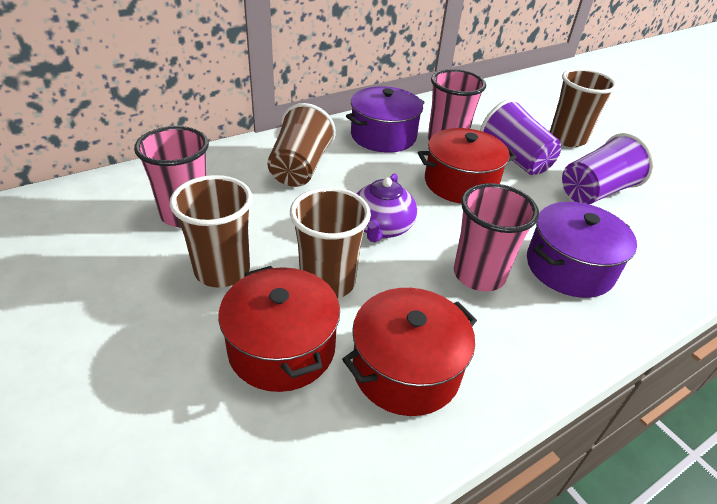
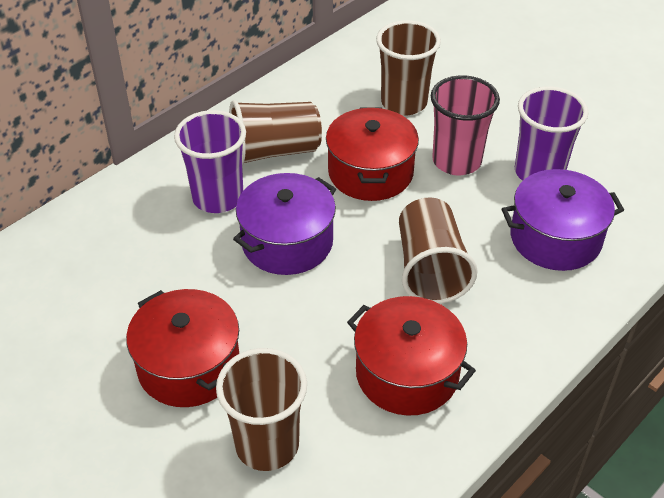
pink cup: [134,126,209,228] [428,69,486,140] [454,183,539,291] = 3 -> [431,75,500,175] = 1
purple teapot: [356,173,417,242] = 1 -> none = 0

